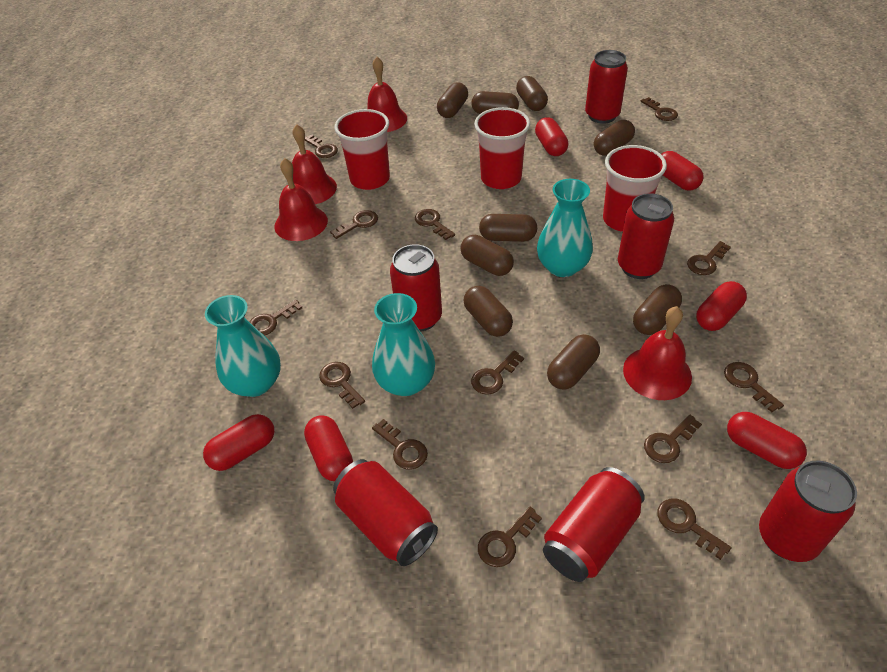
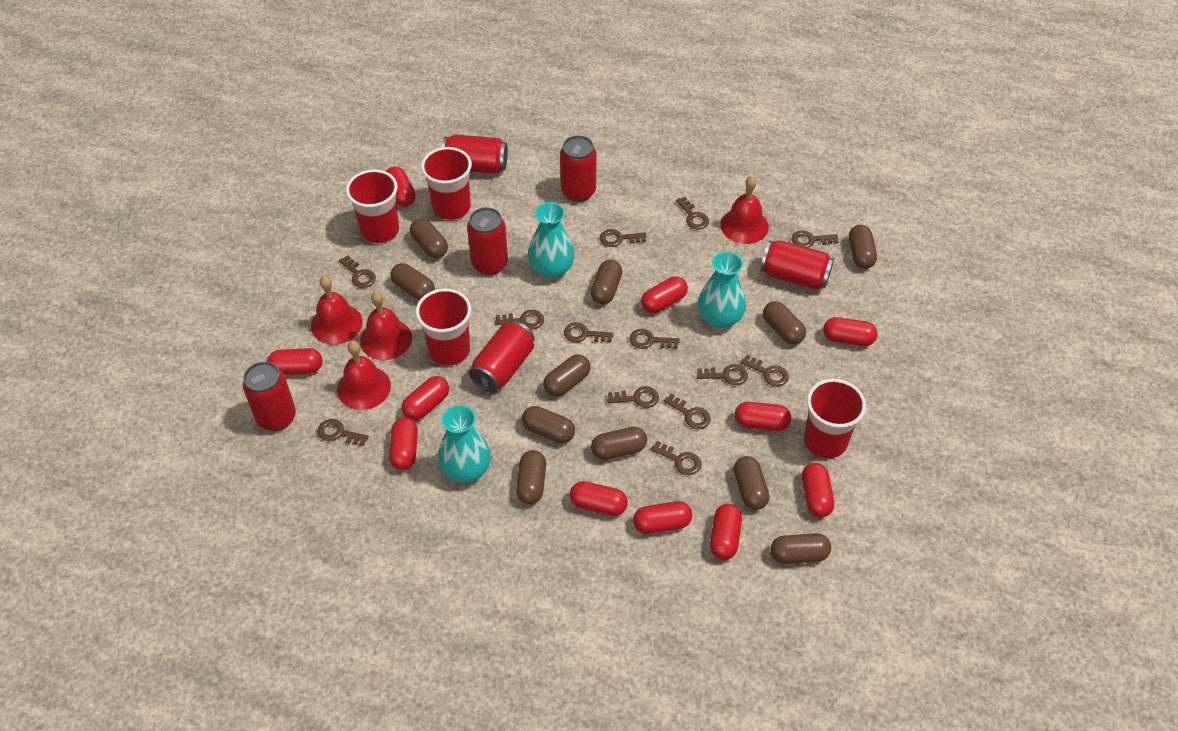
brown capsule: [437,82,468,118] [460,235,514,276] [464,286,513,337] [471,91,519,114] [479,214,537,242] [516,76,548,111] [547,334,600,390] [594,120,635,156] [633,284,682,335] = 9 -> [391,263,435,300] [410,218,448,258] [516,450,546,504] [522,406,575,443] [543,354,590,397] [591,260,622,304] [591,427,647,460] [733,456,769,510] [763,301,806,345] [771,533,831,564] [849,225,877,269] = 11
red capsule: [203,414,274,471] [304,415,353,481] [535,117,568,156] [661,151,704,191] [696,281,747,331] [727,412,807,469] = 6 -> [267,348,322,375] [385,166,416,207] [389,417,418,470] [402,376,449,420] [570,481,628,516] [633,501,692,534] [641,276,688,313] [710,504,742,560] [735,402,791,431] [802,463,834,517] [823,317,878,346] = 11
red cup: [334,109,390,190] [474,107,530,189] [603,145,667,232] = 3 -> [346,169,399,243] [416,288,471,366] [421,147,472,220] [804,379,866,458] = 4

